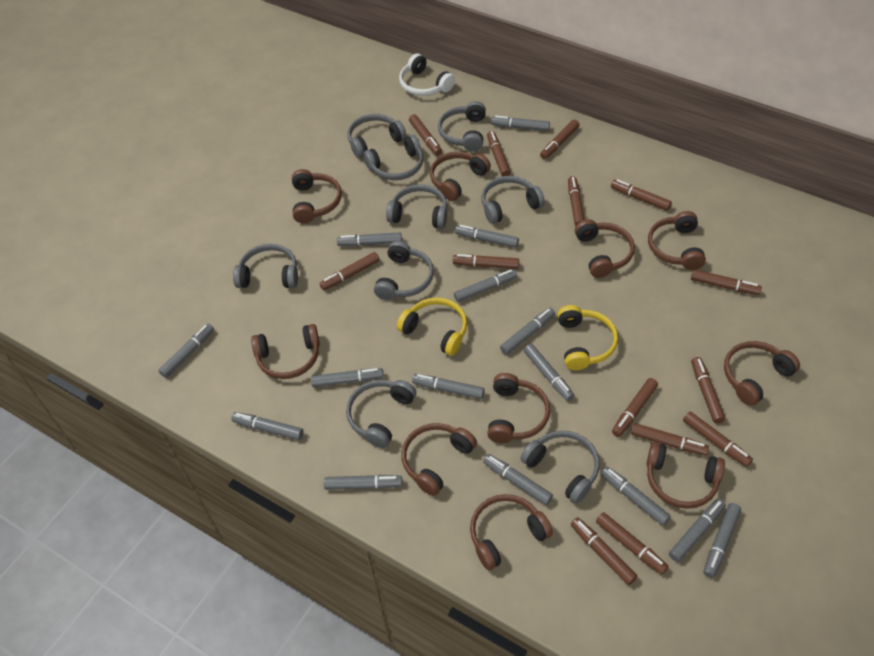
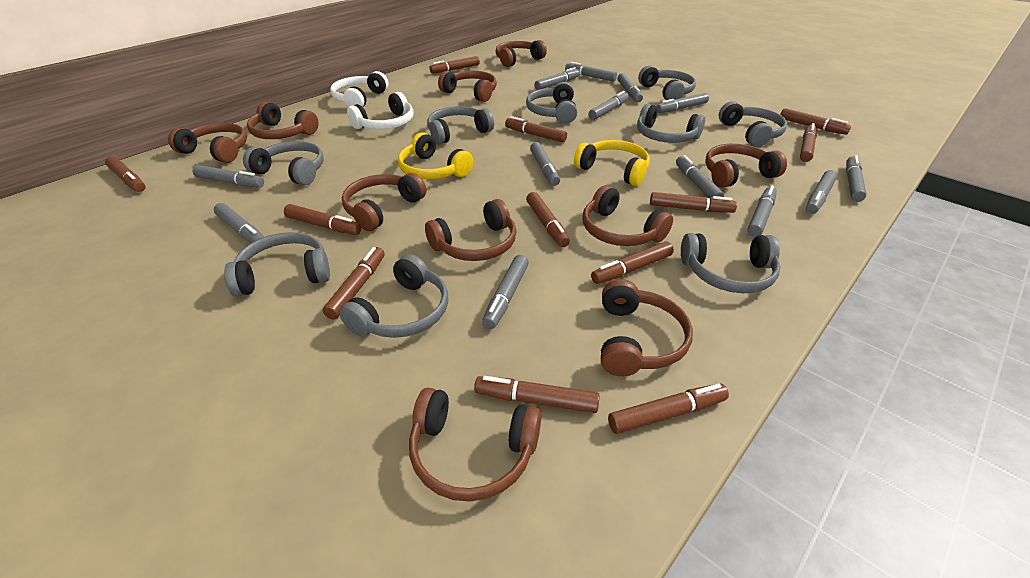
brown marker: [320,252,380,290] [409,114,442,155] [453,254,519,269] [487,131,511,176] [540,120,579,159] [568,176,585,226] [571,517,638,585] [596,512,669,575] [611,179,672,211] [612,378,658,437] [630,423,709,456] [683,412,753,467] [691,269,762,295] [691,357,725,424] = 14 -> [105,156,145,192] [284,204,361,235] [323,247,385,319] [430,56,480,73] [474,376,600,413] [505,116,567,143] [526,192,570,247] [591,241,674,284] [608,383,729,434] [650,192,737,213] [780,108,851,135] [800,123,817,162] = 12
grey marker: [158,324,214,378] [231,412,303,440] [311,368,384,387] [324,475,402,490] [337,232,402,246] [412,374,484,399] [454,269,517,302] [455,225,519,248] [483,454,553,505] [491,116,550,131] [500,308,555,355] [524,344,574,401] [601,467,671,526] [669,498,726,562] [703,503,741,578] = 15 -> [193,165,264,188] [214,203,264,243] [482,255,529,329] [530,142,560,186] [534,67,580,90] [565,61,617,81] [589,91,629,120] [617,73,643,102] [656,93,709,113] [676,155,724,198] [747,186,777,237] [806,170,838,214] [846,155,867,202] = 13
white headphones: [399,54,455,96] = 1 -> [330,71,389,107] [347,92,414,129] = 2

